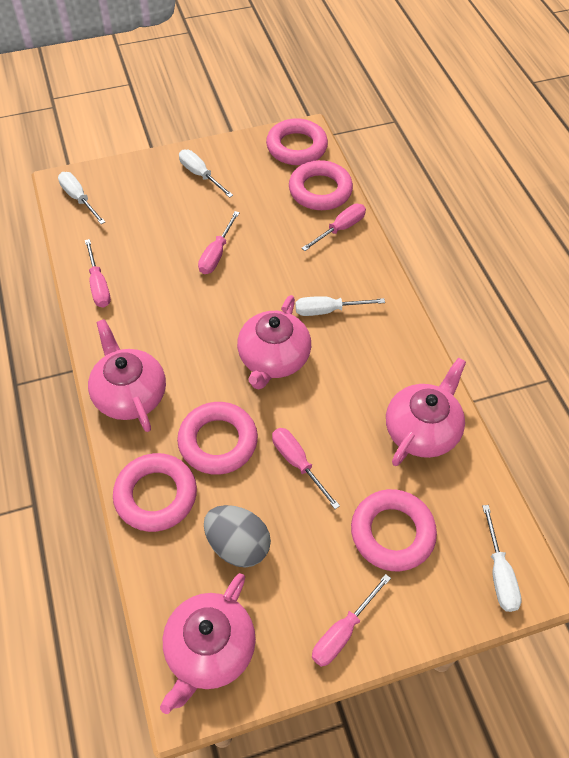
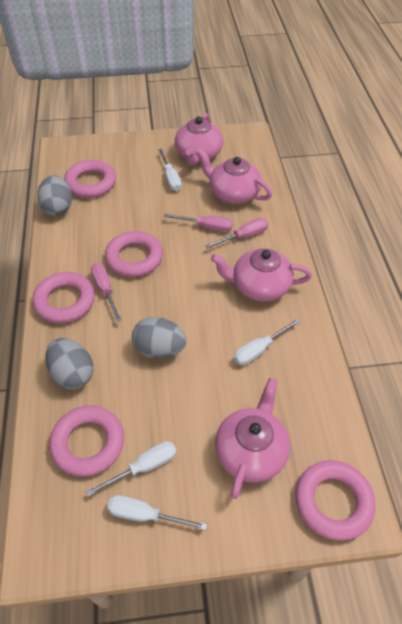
grey egg: [204,505,271,568] = 1 -> [37,175,72,216] [45,338,93,389] [132,317,186,359] = 3
pink screwdriver: [85,239,111,307] [198,211,240,274] [272,428,340,509] [301,204,366,251] [312,574,391,667] = 5 -> [91,263,122,322] [164,214,233,232] [205,218,269,249] = 3

